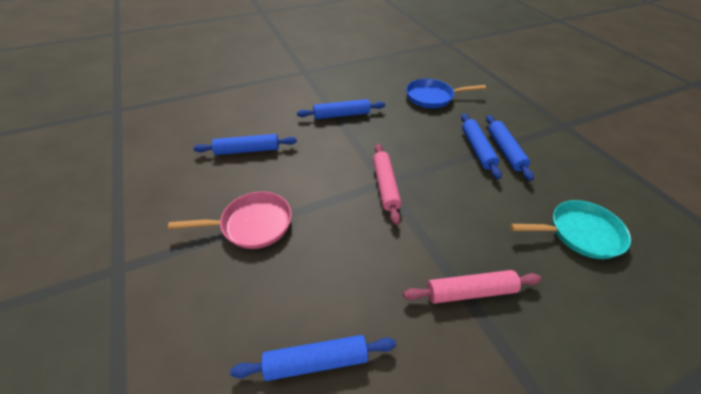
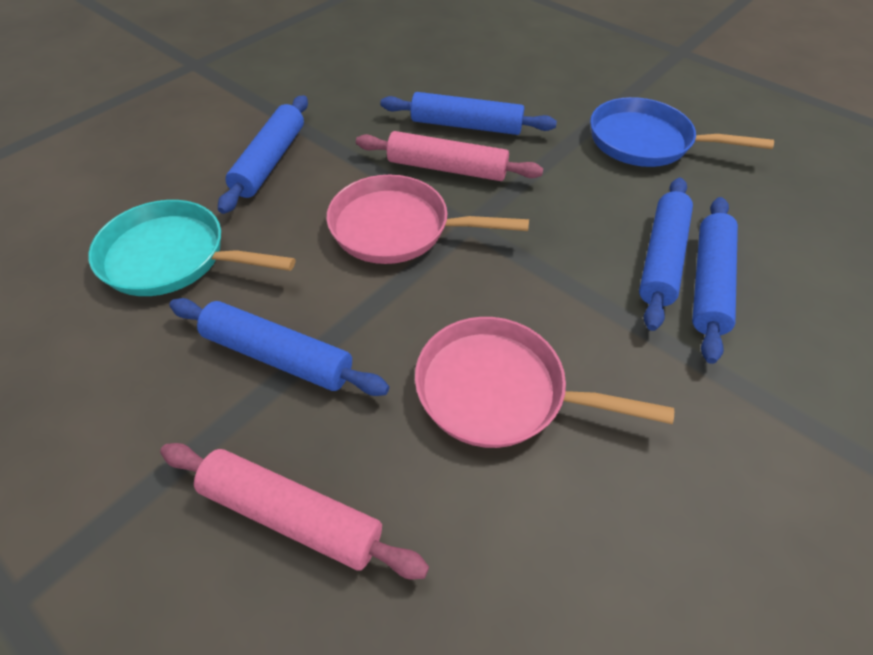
pink pan: [168,191,292,249] = 1 -> [326,175,529,264] [415,317,674,448] = 2

